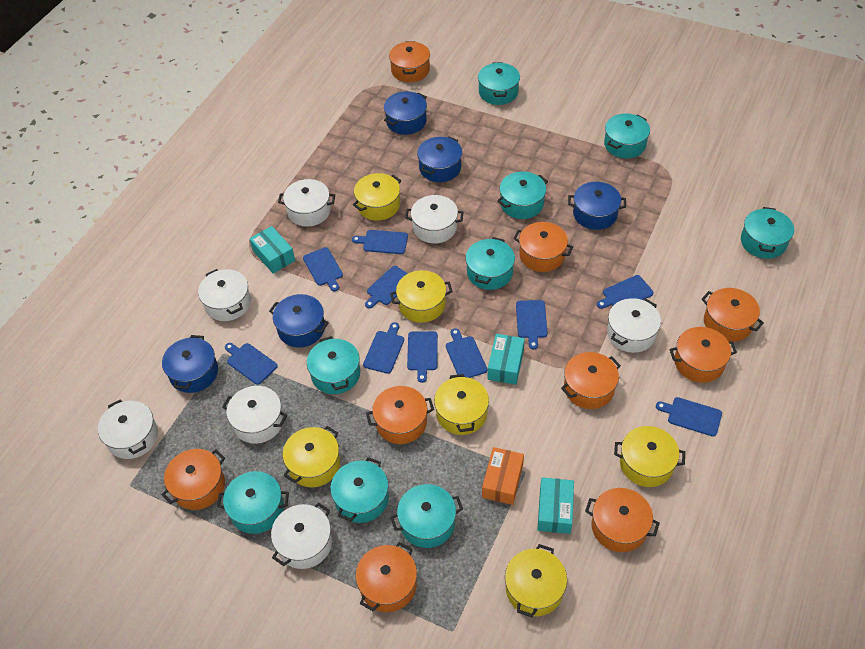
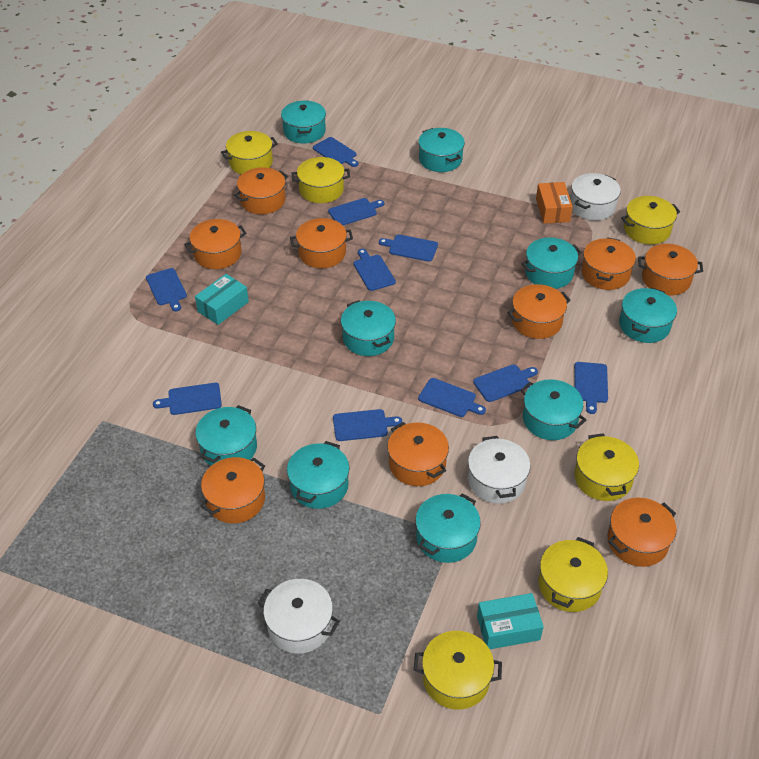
blue pot: [162,335,218,393] [269,294,329,348] [384,91,427,135] [417,136,462,182] [568,182,626,230] = 5 -> none = 0
turquoise box: [249,226,295,274] [488,334,525,385] [537,477,574,534] = 3 -> [195,274,249,325] [477,593,544,649] = 2
white pot: [98,399,158,459] [198,269,251,321] [222,386,287,444] [271,503,332,569] [278,179,335,227] [405,195,464,243] [607,298,661,353] = 7 -> [258,579,340,654] [468,436,530,504] [570,173,621,220] = 3

